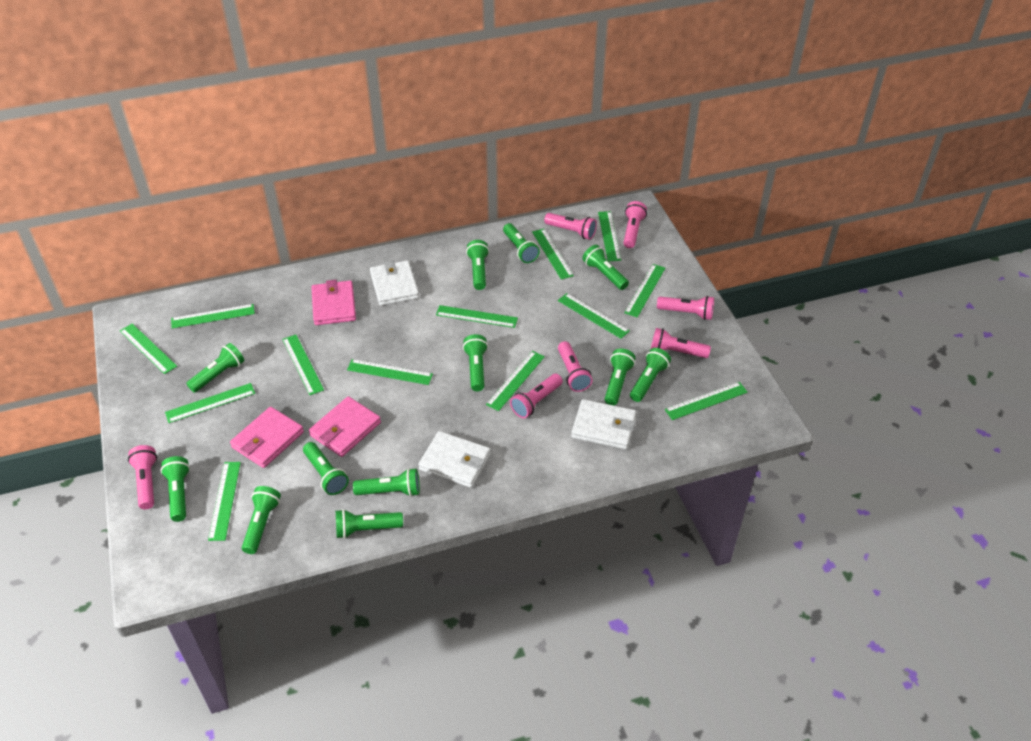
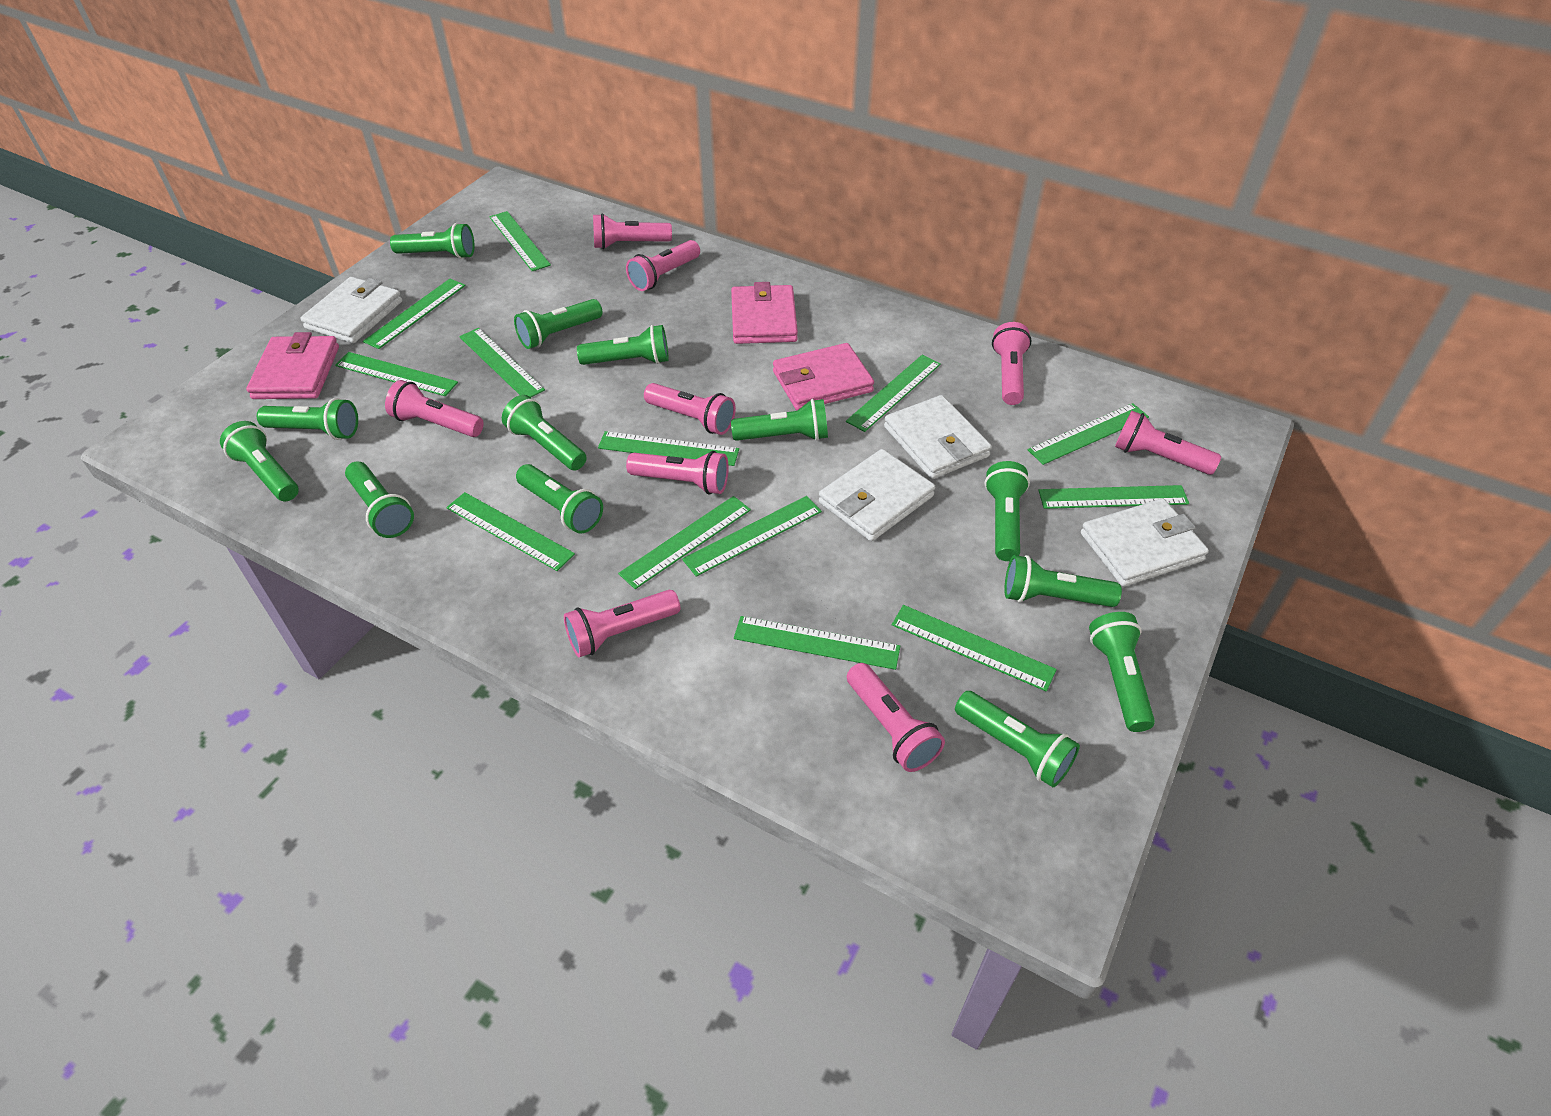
green flashlight: [160,456,190,522] [186,343,244,393] [242,486,281,554] [303,442,349,495] [336,509,403,539] [353,468,420,497] [463,334,488,391] [466,240,489,290] [503,223,540,263] [583,245,629,290] [605,349,636,405] [630,348,671,402] = 12 -> [220,421,299,501] [257,398,358,440] [345,462,414,538] [390,223,475,259] [502,395,587,471] [514,299,602,349] [516,464,603,534] [577,325,669,365] [731,399,828,441] [955,691,1080,787] [985,461,1030,561] [1004,555,1122,607] [1089,612,1155,732] = 13
pink flashlight: [128,445,157,509] [510,374,563,418] [544,213,597,240] [558,341,593,392] [623,201,647,248] [651,328,711,358] [657,296,714,320] = 7 -> [385,380,484,437] [564,590,680,657] [593,213,672,249] [626,240,700,291] [626,451,729,494] [644,383,736,435] [847,663,945,772] [992,322,1032,405] [1115,411,1221,475] = 9
white wallet: [370,260,419,306] [418,431,491,488] [571,399,637,449] = 3 -> [300,277,402,343] [819,449,935,541] [884,395,992,479] [1081,499,1209,587] = 4

